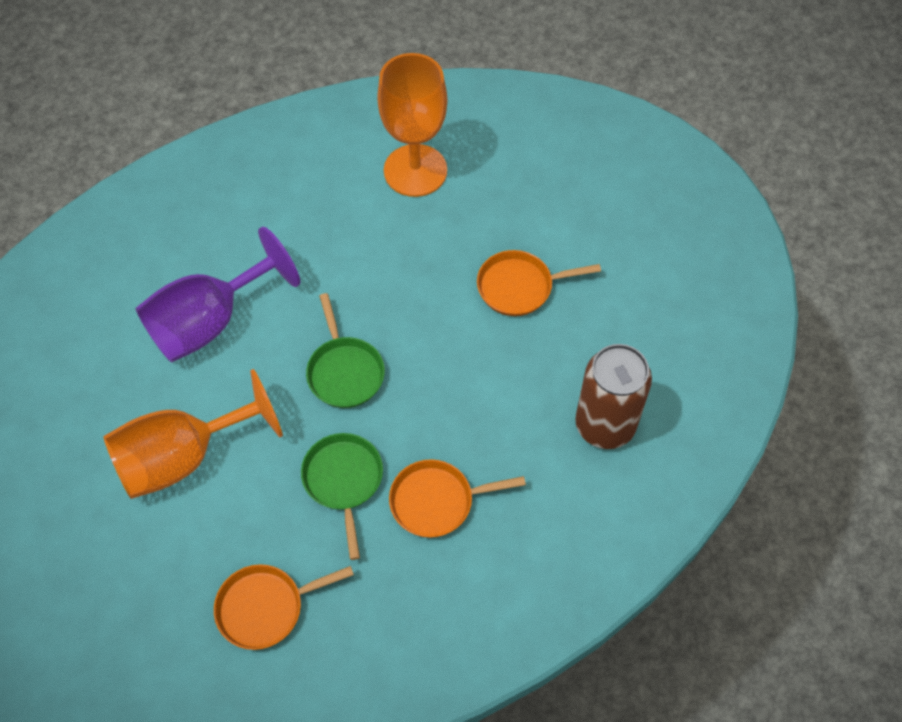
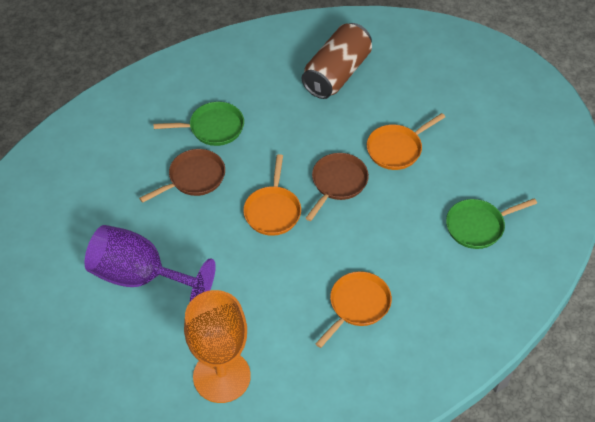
brown pan: none = 0 -> [139,149,225,203] [306,153,369,221] = 2
orange goblet: [103,369,283,499] [377,53,447,197] = 2 -> [184,290,251,403] = 1

